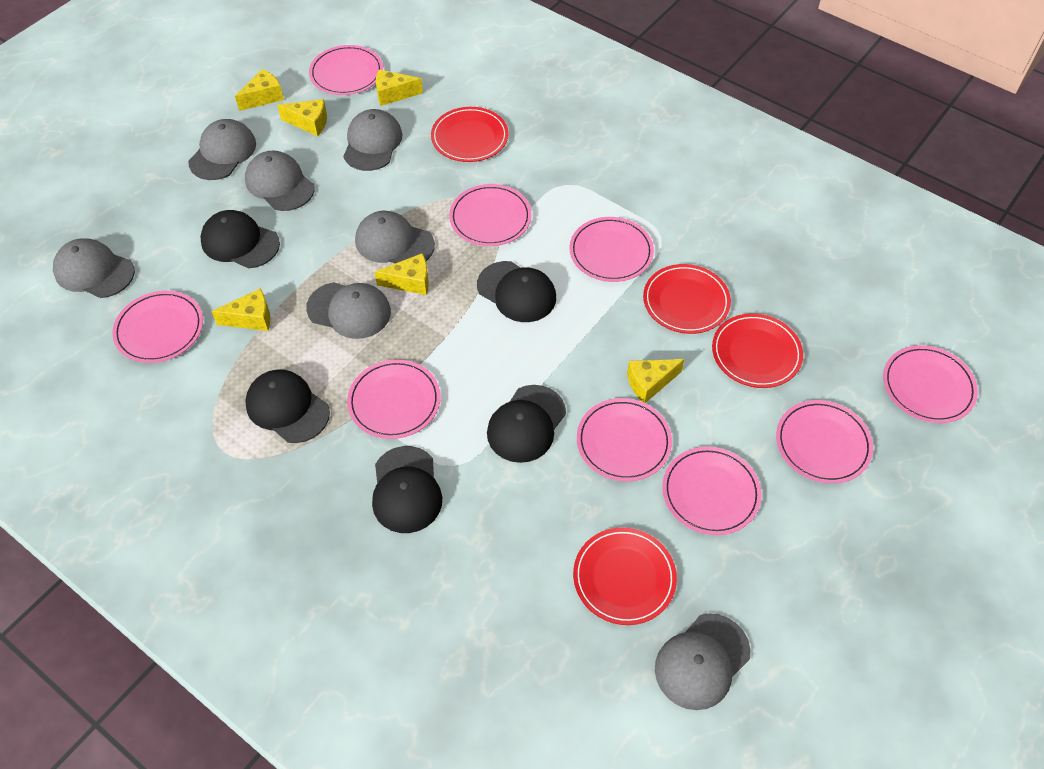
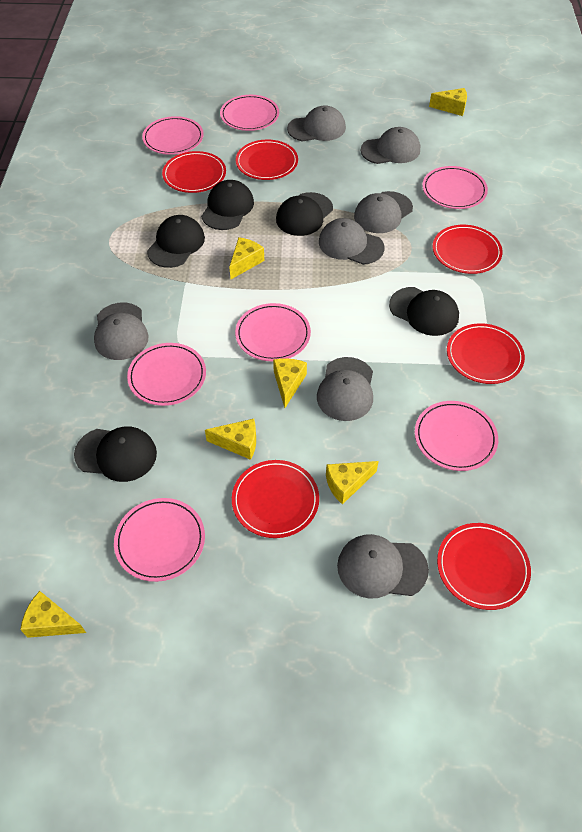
pink plate: [112,291,203,363] [309,45,383,95] [347,360,441,439] [449,184,532,246] [569,217,654,282] [577,398,672,482] [662,447,762,535] [776,400,873,484] [883,345,978,423] = 9 -> [114,498,205,582] [127,343,206,406] [142,116,204,155] [220,95,279,131] [235,303,311,361] [415,401,498,471] [422,166,488,209] = 7
red plate: [431,107,509,162] [573,527,677,625] [643,264,731,334] [712,313,803,388] = 4 -> [162,151,226,193] [232,460,319,538] [235,139,298,180] [433,225,503,274] [437,523,531,610] [447,323,525,384] = 6

